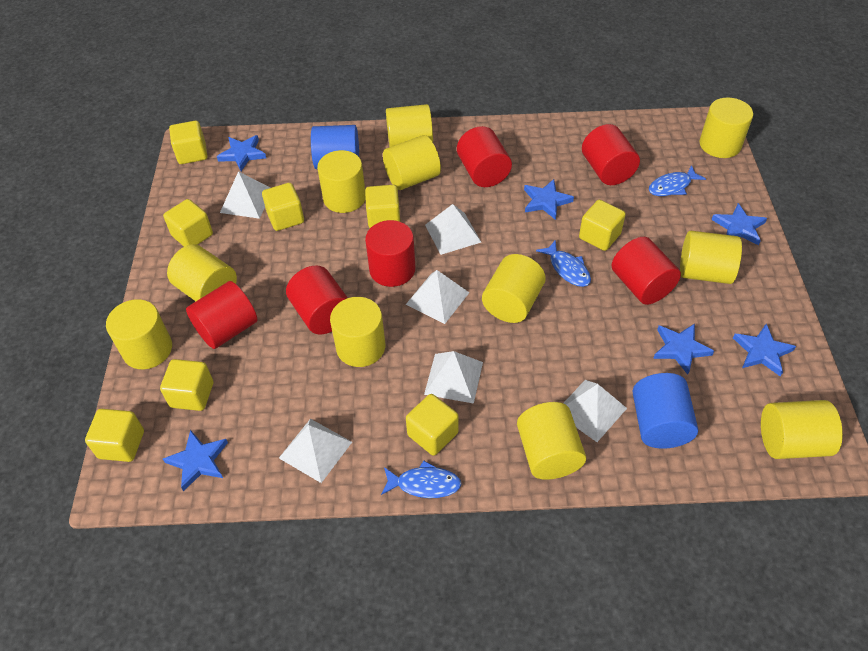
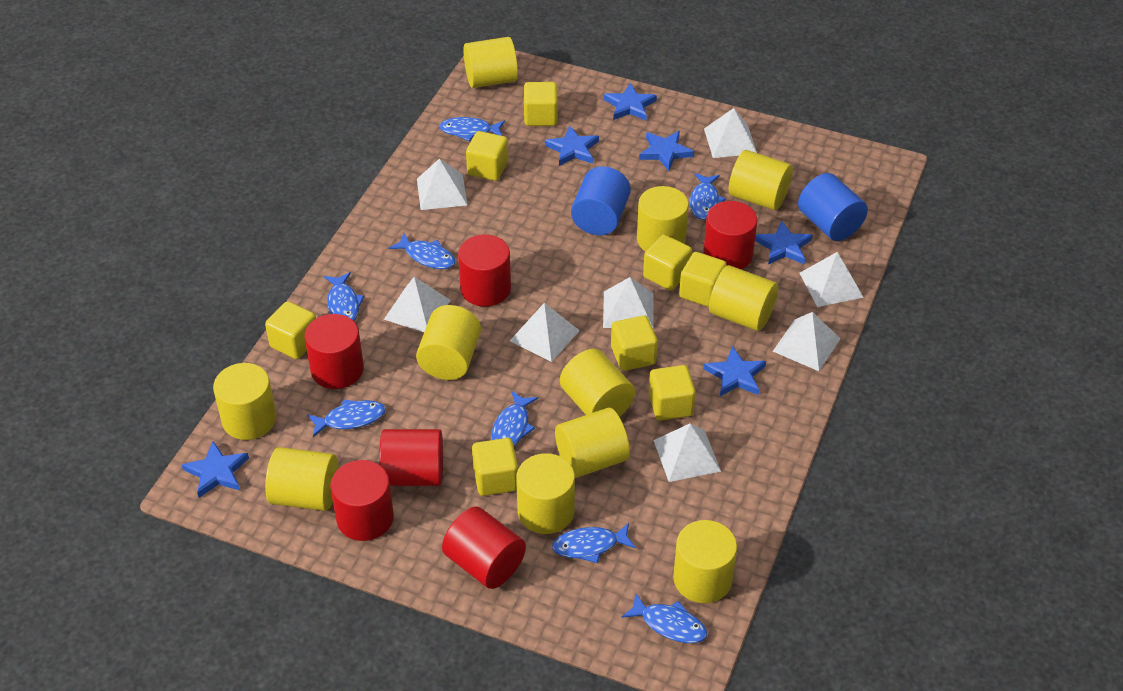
blue fish: [381,460,461,498] [536,240,591,287] [649,165,706,196] = 3 -> [307,399,386,437] [324,272,364,321] [389,233,455,269] [439,117,505,141] [491,391,538,446] [552,523,636,563] [622,592,707,643] [690,173,726,220] = 8
white pyramid: [220,171,270,219] [279,419,352,483] [406,270,469,324] [424,351,483,404] [425,204,481,255] [564,380,627,442] = 6 -> [384,277,451,332] [417,159,467,210] [510,303,580,362] [603,277,654,329] [653,423,721,482] [704,108,757,158] [773,312,841,371] [799,252,864,307] = 8

